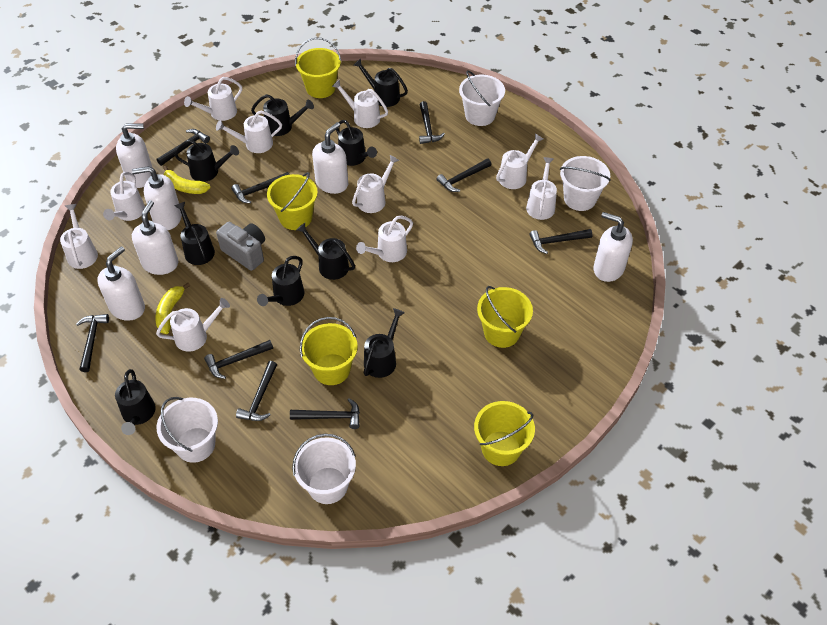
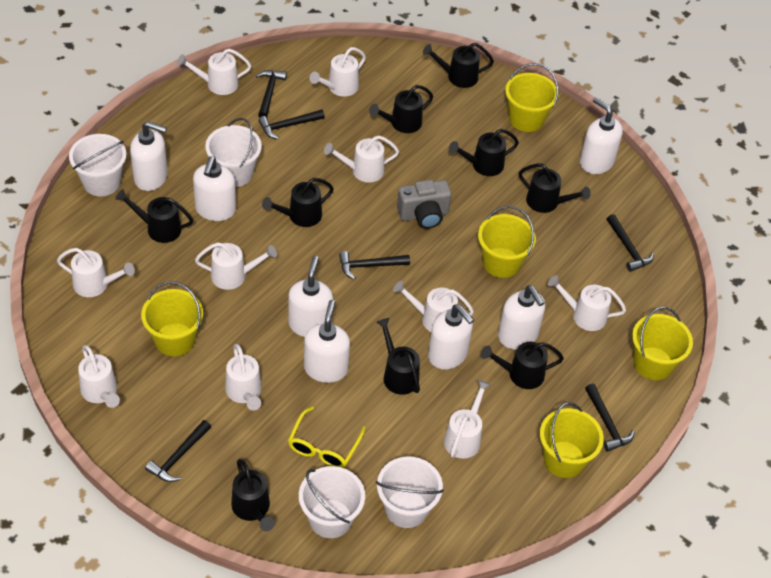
black hammer: [76,314,109,372] [157,129,210,166] [204,340,273,379] [231,172,290,203] [236,361,277,421] [290,398,360,429] [419,101,445,144] [437,158,492,192] [529,229,593,254] = 9 -> [145,420,211,482] [256,70,287,117] [258,110,325,139] [339,251,410,280] [585,383,635,452] [607,214,654,272] = 6
white soap dispenser: [97,247,145,321] [116,124,153,188] [132,166,182,230] [132,201,178,275] [312,122,348,194] [593,212,633,282] = 6 -> [130,121,168,191] [193,156,236,221] [288,256,333,337] [304,300,350,383] [428,304,474,370] [498,285,545,349] [580,97,623,174] = 7
yellow banana: [156,283,190,334] [163,166,210,194] = 2 -> none = 0
yellow glasses: none = 0 -> [288,406,366,468] = 1

